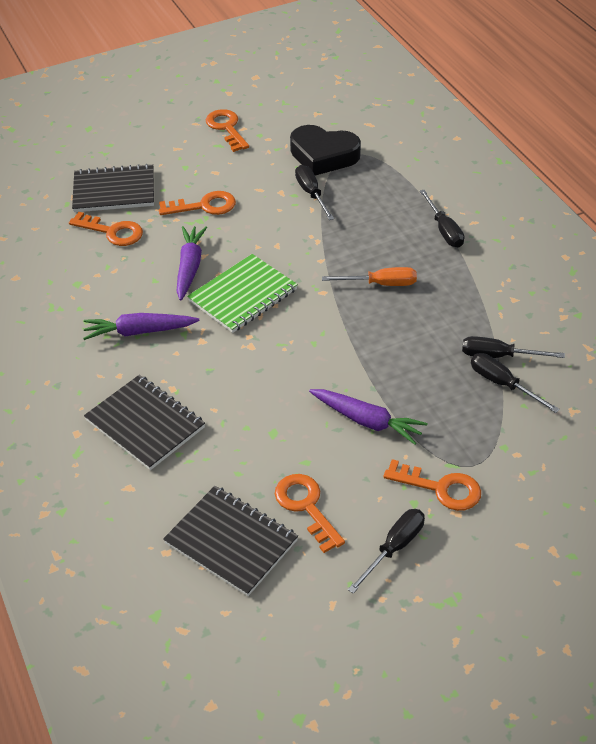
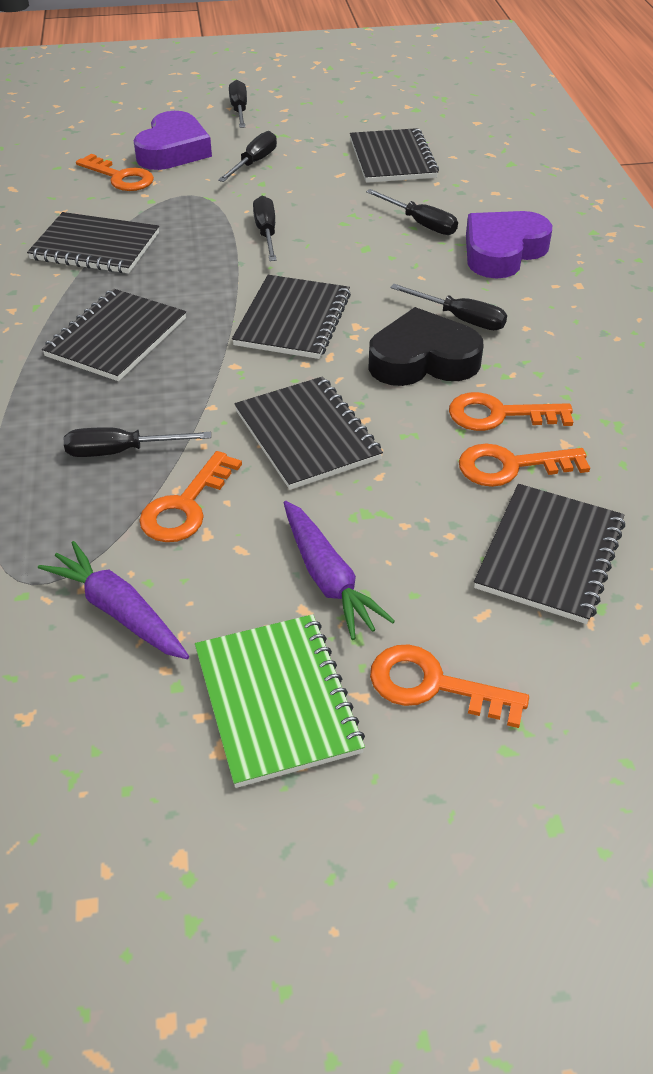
black notebook: [72,164,154,212] [84,375,205,470] [163,486,298,596] = 3 -> [27,212,159,273] [42,289,186,381] [232,275,351,359] [234,376,383,490] [350,128,439,183] [474,484,625,624] = 6
black screwdriver: [295,165,334,220] [348,509,425,594] [420,190,464,247] [462,336,565,358] [471,353,560,413] = 5 -> [64,427,211,457] [218,131,277,182] [229,80,247,128] [253,196,277,261] [366,189,458,235] [390,284,507,330] = 6
orange screwdriver: [322,267,417,286] = 1 -> none = 0
purple carrot: [83,313,199,340] [177,226,207,301] [309,389,428,445] = 3 -> [38,541,189,659] [284,501,395,640] = 2
purple heart: none = 0 -> [134,111,212,170] [466,211,552,279] = 2

